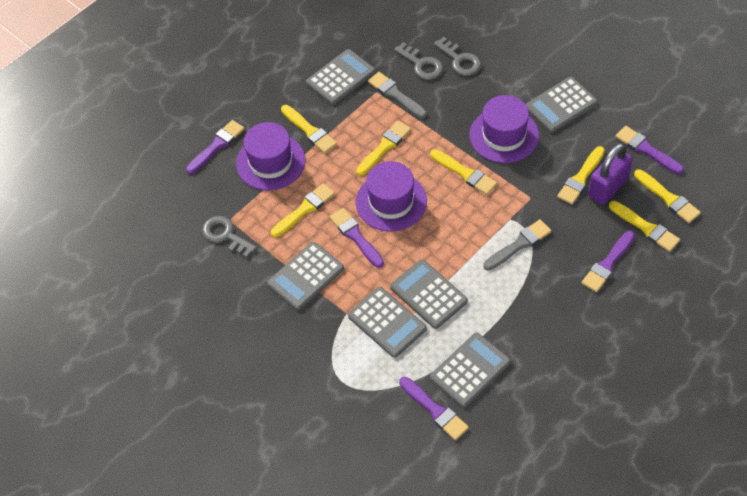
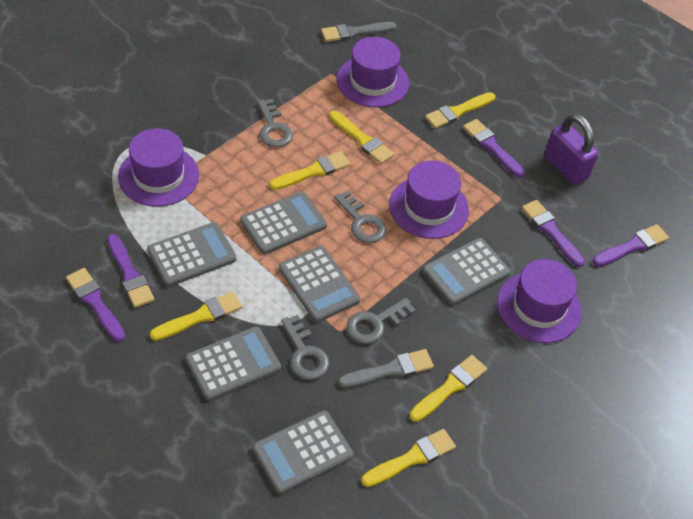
grey key: [202,216,257,258] [394,42,443,80] [434,37,481,76] = 3 -> [258,99,293,148] [281,315,330,380] [334,190,386,243] [346,298,416,344] = 4
purple hat: [236,122,306,190] [356,161,427,232] [469,95,539,163] = 3 -> [118,128,199,207] [336,37,409,108] [389,160,469,239] [497,259,582,343] = 4
yellow brush: [271,183,335,237] [281,105,337,153] [356,121,411,176] [430,149,497,195] [557,146,605,205] [609,201,680,252] [634,169,701,223] = 7 -> [150,291,243,341] [269,151,350,190] [329,111,394,164] [361,429,456,487] [410,355,487,422] [425,92,495,129] = 6

